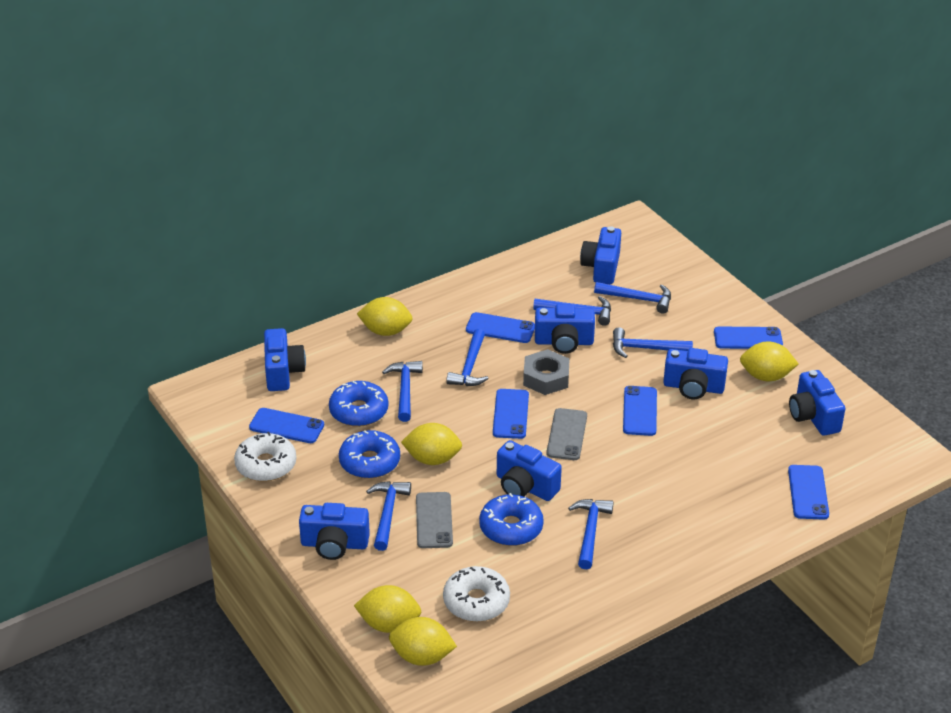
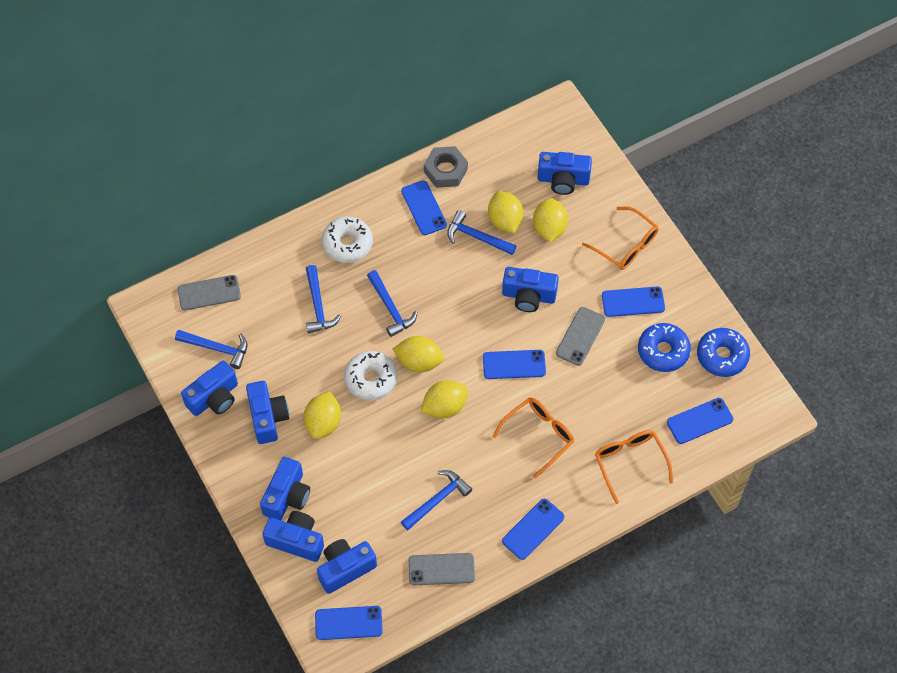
blue donut: [329,381,388,427] [339,430,400,479] [479,493,544,546] = 3 -> [638,323,691,372] [697,328,750,377] = 2
blue hammer: [366,481,411,551] [382,361,423,422] [446,329,489,386] [533,296,611,326] [568,499,614,569] [594,282,671,314] [613,327,693,358] = 7 -> [175,330,247,369] [306,265,341,334] [367,270,417,337] [401,470,472,530] [447,210,516,255] = 5
grey phone: [416,492,453,548] [546,408,587,460] = 2 -> [177,275,241,310] [408,553,475,585] [556,307,605,366] = 3
orange glasses: none = 0 -> [493,398,574,478] [582,207,659,270] [595,430,673,504] = 3

